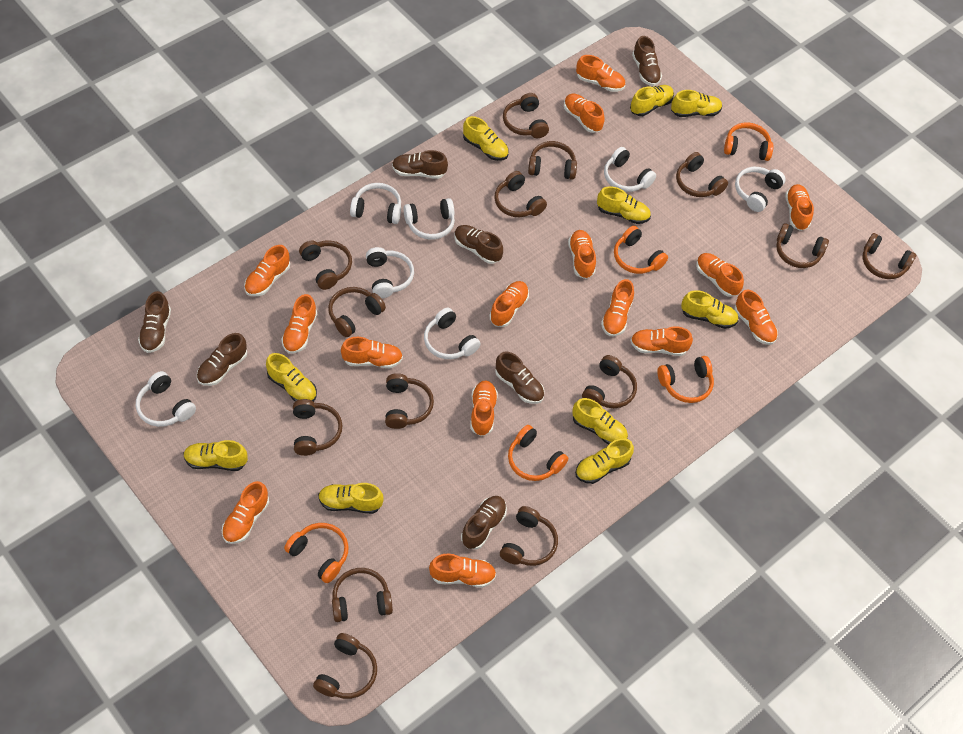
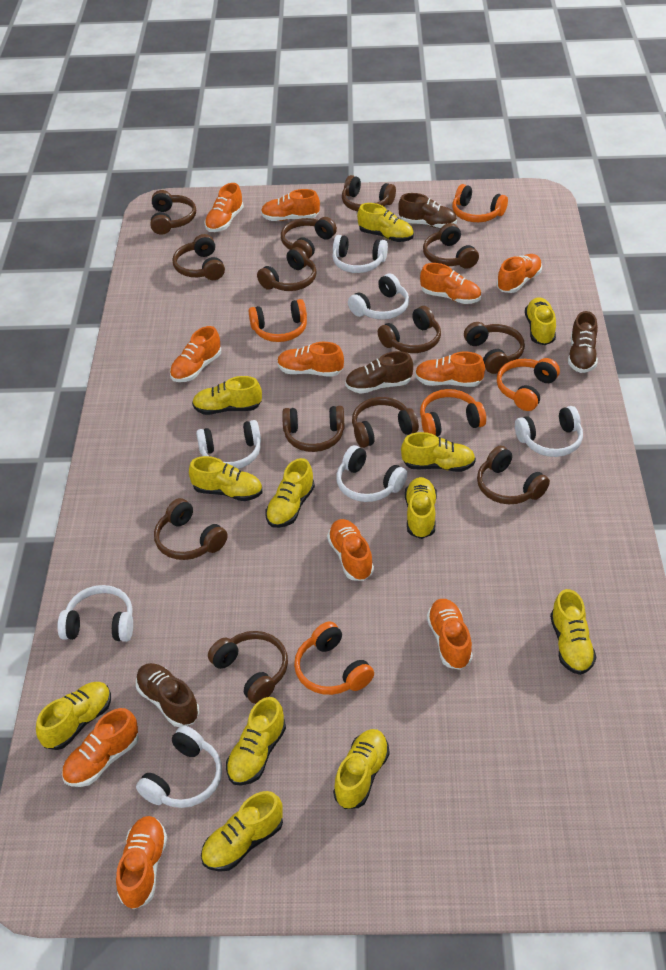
brown headphones: [293,399,343,456] [299,240,352,290] [313,633,377,699] [328,287,386,337] [332,568,393,622] [385,373,434,429] [495,171,547,217] [500,506,558,566] [503,93,549,138] [528,141,577,180] [582,355,637,408] [676,152,728,197] [776,223,829,268] [863,233,916,279] = 14 -> [150,190,196,235] [154,498,228,560] [173,234,225,280] [208,631,288,704] [257,247,317,291] [281,217,337,258] [282,406,345,452] [342,175,396,211] [352,397,419,448] [378,306,441,353] [423,223,479,269] [464,322,525,374] [477,446,550,504] = 13
brown shoe: [138,291,171,353] [197,333,247,386] [392,150,448,179] [454,225,503,264] [461,496,507,549] [495,351,544,404] [632,36,662,86] = 7 -> [136,663,199,727] [345,351,413,394] [398,193,457,228] [568,311,598,373] = 4
orange shoe: [222,481,269,544] [244,245,290,296] [281,294,317,354] [341,337,403,368] [429,554,496,588] [470,380,498,436] [489,281,529,327] [564,94,605,133] [568,230,596,279] [576,55,625,92] [601,279,634,336] [630,326,693,356] [696,253,744,297] [734,290,778,345] [785,184,814,231] = 15 -> [62,708,139,787] [116,816,167,910] [170,326,221,382] [205,183,244,232] [261,189,320,221] [277,342,344,377] [327,519,374,581] [415,352,485,387] [420,263,481,304] [427,599,473,670] [497,254,542,293] = 11
yellow shoe: [183,440,248,471] [266,353,317,402] [318,483,384,514] [463,116,508,161] [572,398,628,445] [575,438,634,484] [597,186,651,224] [630,85,674,116] [671,90,722,117] [681,290,738,329] = 10 -> [36,682,111,750] [189,456,262,501] [192,376,262,415] [201,791,283,872] [226,697,286,786] [265,458,315,528] [333,729,389,809] [357,203,414,242] [401,432,476,472] [405,477,437,539] [525,297,556,345] [550,589,596,675] = 12

